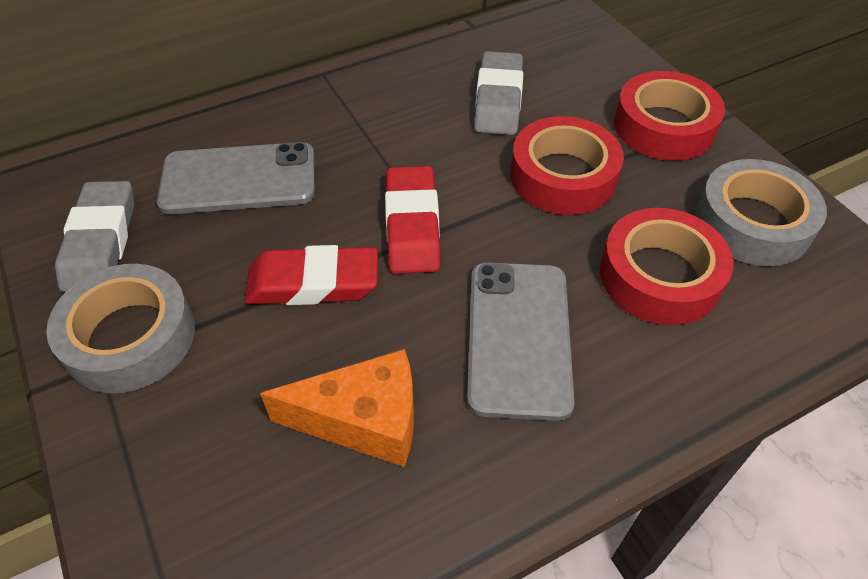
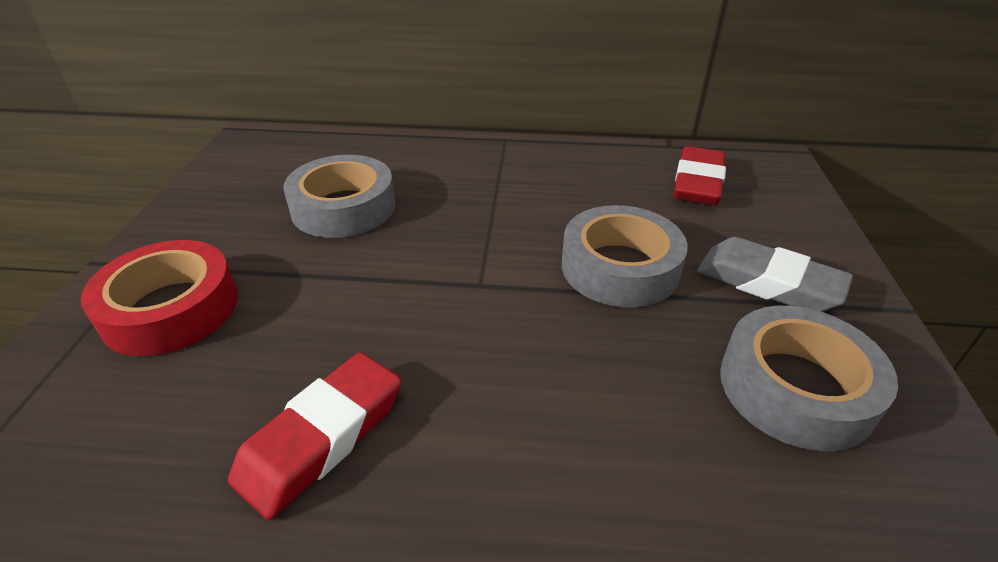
grey eraser: [55,181,134,292] [474,51,523,135] = 2 -> [697,237,853,312] = 1
grey phone: [157,142,315,214] [467,262,575,421] = 2 -> none = 0
grey tape: [46,264,195,393] [695,159,827,266] = 2 -> [283,155,395,238] [562,205,688,308] [720,306,898,451] = 3
orange cheese: [260,349,414,467] = 1 -> none = 0
red tape: [510,116,624,215] [600,208,734,325] [614,71,725,161] = 3 -> [81,240,238,356] = 1

